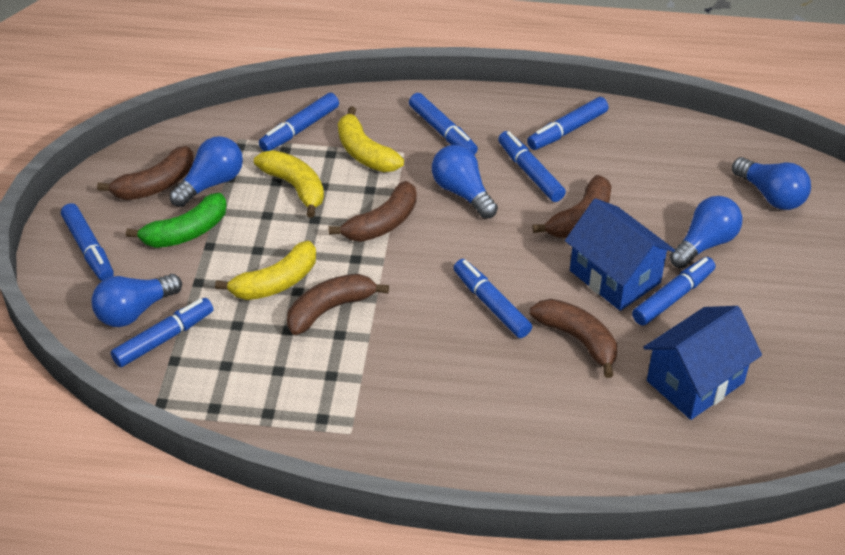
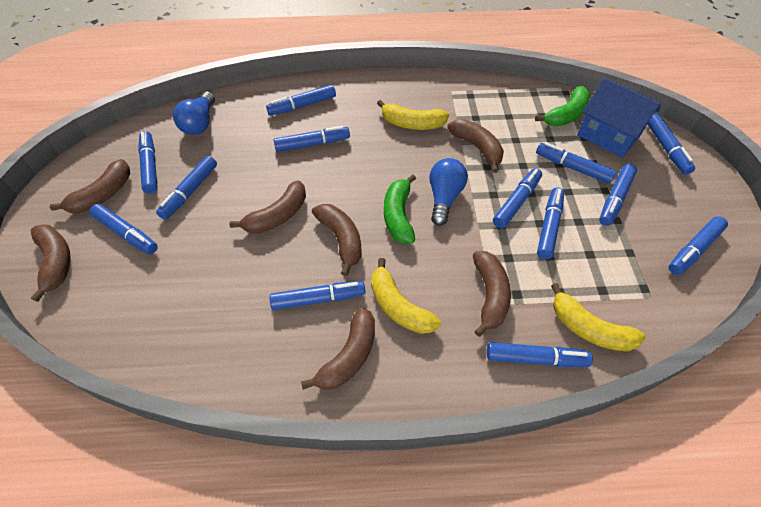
blue house: [565,198,675,311] [643,306,762,420] = 2 -> [577,78,661,158] = 1
blue light bulb: [91,274,182,327] [169,136,243,207] [432,145,498,219] [669,196,743,268] [732,157,811,210] = 5 -> [173,91,215,135] [429,158,468,226] = 2
blue marker: [61,203,114,281] [111,298,213,368] [259,93,339,152] [409,93,478,155] [454,259,532,338] [498,131,566,202] [527,97,609,150] [632,257,715,326] = 8 -> [89,204,158,254] [138,131,158,194] [156,156,217,220] [266,85,336,116] [269,281,365,310] [274,126,350,152] [487,342,593,367] [493,168,542,229] [536,142,616,184] [537,187,564,259] [599,163,637,226] [648,114,695,175] [669,216,728,275] = 13
brown banana: [97,146,194,200] [287,274,389,335] [329,181,417,242] [530,299,617,378] [532,175,612,238] = 5 -> [30,224,71,302] [50,159,130,213] [230,181,306,234] [301,307,375,390] [312,204,361,276] [447,119,504,173] [473,251,511,337] = 7
green banana: [126,193,227,248] = 1 -> [384,174,416,244] [535,86,591,126] = 2

